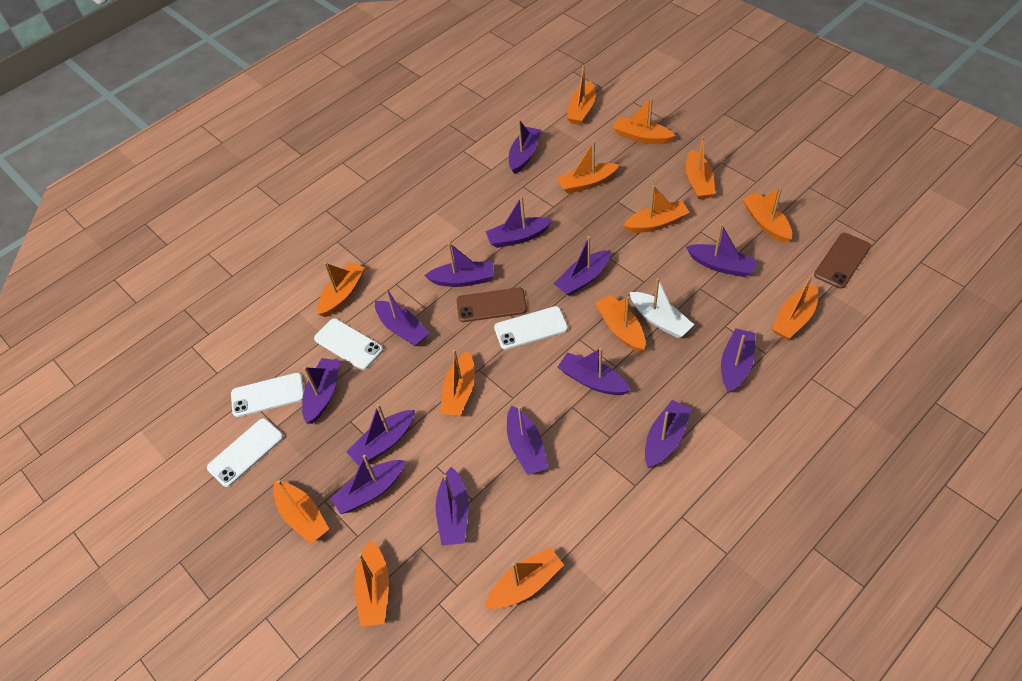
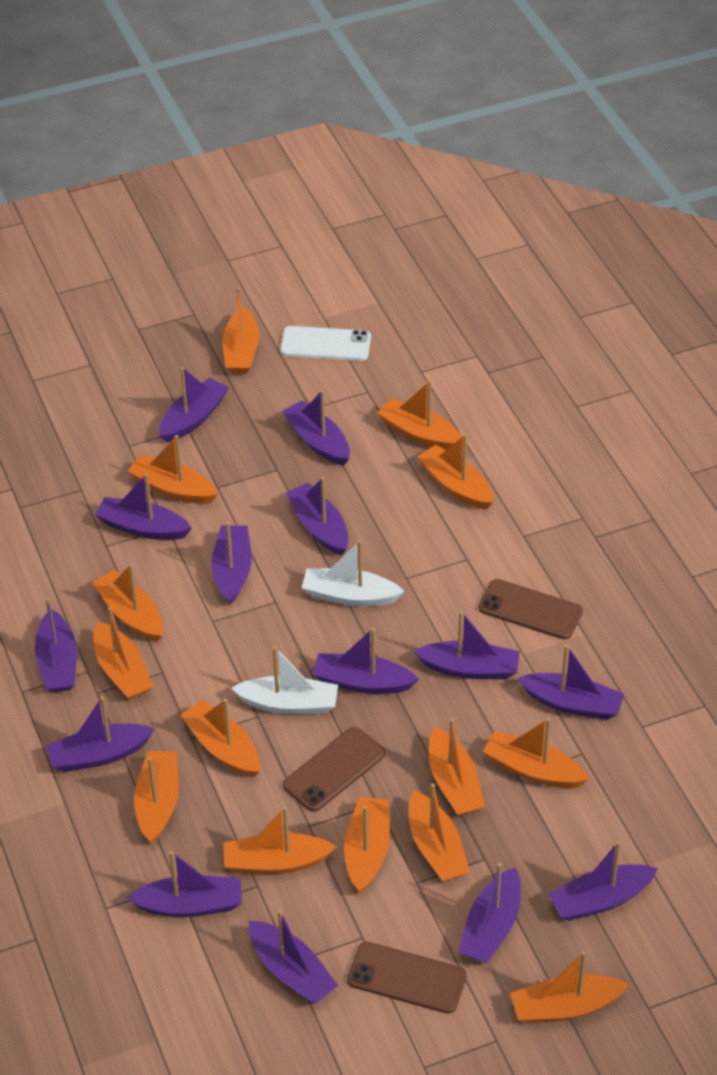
brown phone: [457,287,527,322] [814,233,871,289] = 2 -> [283,727,385,812] [347,942,467,1014] [478,579,583,640] = 3
orange boat: [273,480,329,544] [317,262,365,317] [354,540,389,627] [440,350,475,416] [485,547,564,609] [557,141,619,194] [567,65,595,125] [595,295,645,352] [613,97,676,144] [623,185,690,233] [686,136,715,199] [742,187,792,243] [772,275,818,339] = 13 -> [93,564,163,642] [93,607,153,700] [128,435,218,504] [134,751,179,844] [180,699,260,777] [222,287,259,374] [223,807,337,874] [344,797,390,893] [377,380,462,450] [408,783,470,882] [417,434,493,510] [429,718,485,816] [483,718,590,788] [510,951,629,1024] = 14
white boat: [630,278,694,338] = 1 -> [231,647,338,714] [302,540,405,606] = 2
white phone: [207,418,284,487] [231,373,304,417] [314,318,383,370] [494,306,568,350] = 4 -> [280,326,371,361] = 1

